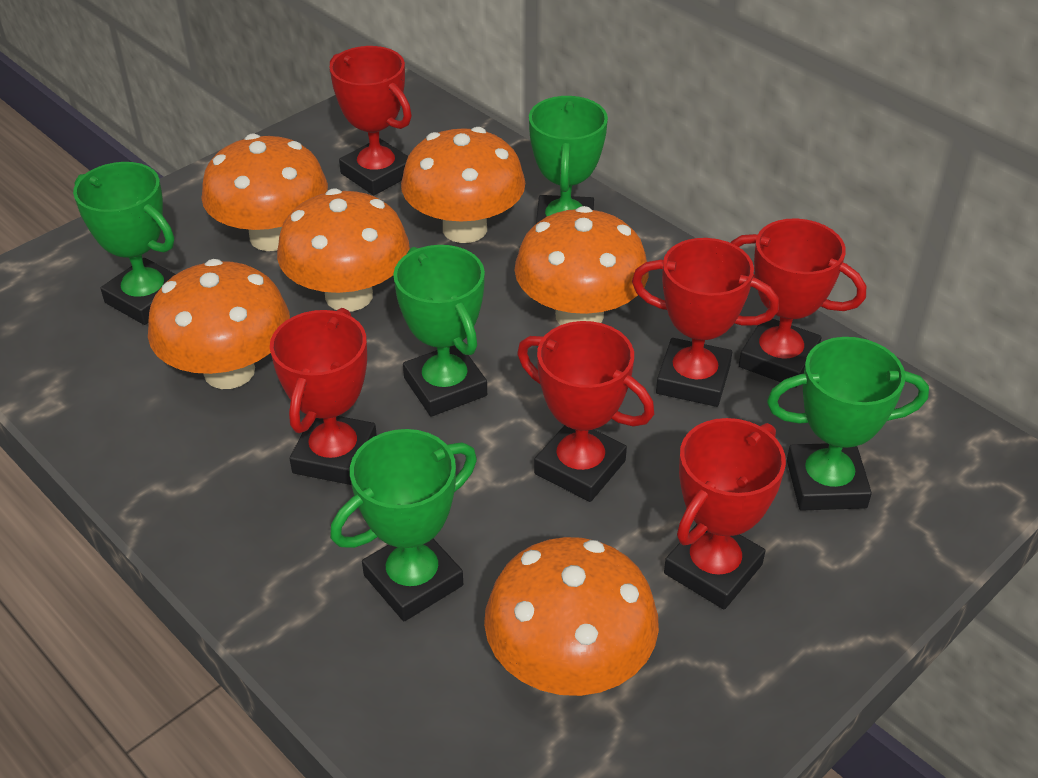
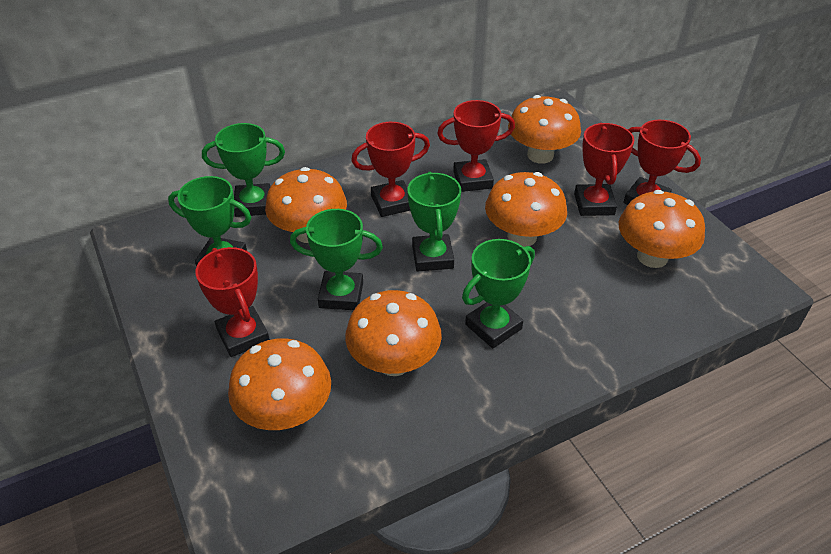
red trophy: [270,308,377,485] [330,46,412,195] [517,321,654,502] [632,238,779,407] [664,418,786,609] [730,218,866,388] = 6 -> [195,247,270,357] [351,122,430,217] [437,100,515,192] [574,123,634,216] [623,120,701,205] = 5

